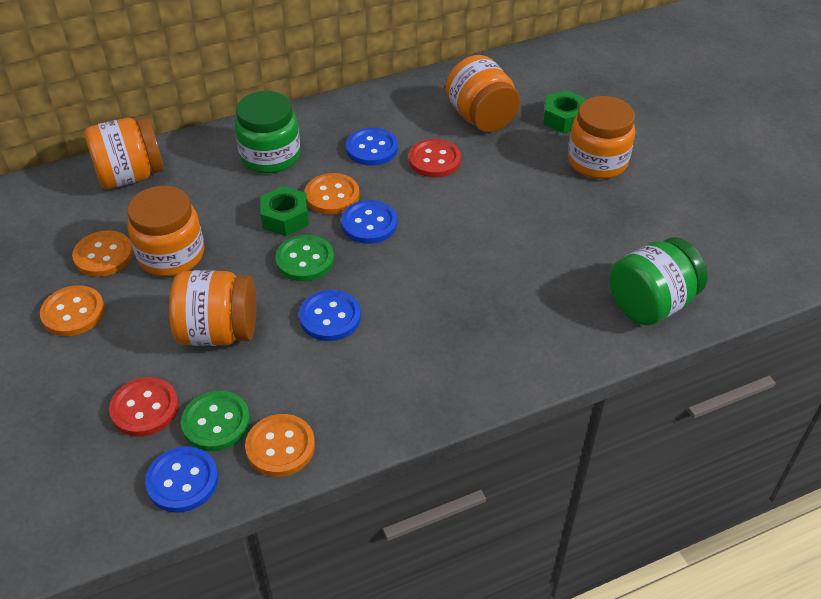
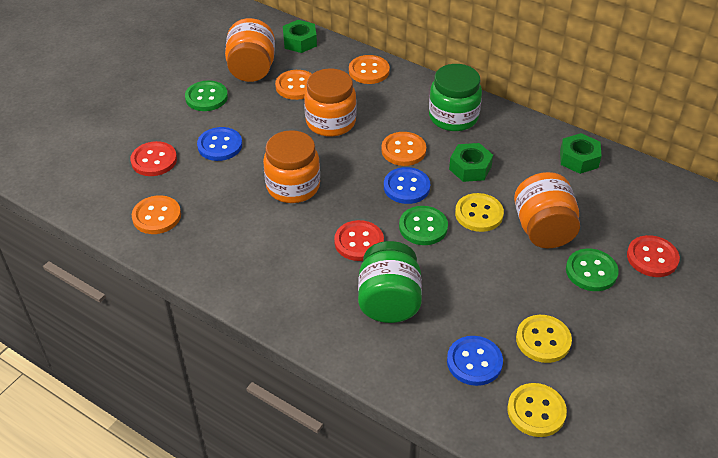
blue button: [145,446,218,513] [299,290,361,341] [341,200,397,244] [346,128,398,166] = 4 -> [197,127,242,161] [384,167,430,204] [447,336,503,386] = 3
green button: [181,391,250,451] [275,235,334,281] = 2 -> [185,80,228,111] [399,206,448,245] [566,249,619,291] = 3
green nut: [260,186,309,236] [543,90,587,134] = 2 -> [283,20,317,53] [449,143,493,182] [560,133,602,174] = 3
orange jar: [84,117,164,189] [127,186,204,277] [169,270,256,346] [445,55,520,132] [568,96,635,179] = 5 -> [225,18,275,82] [263,130,320,203] [304,68,357,137] [514,172,580,248] = 4
red button: [109,377,179,437] [409,139,461,178] = 2 -> [130,141,177,176] [334,220,384,261] [627,235,680,277] = 3
yellow button: none = 0 -> [455,193,504,232] [507,383,567,437] [516,315,572,363] = 3

